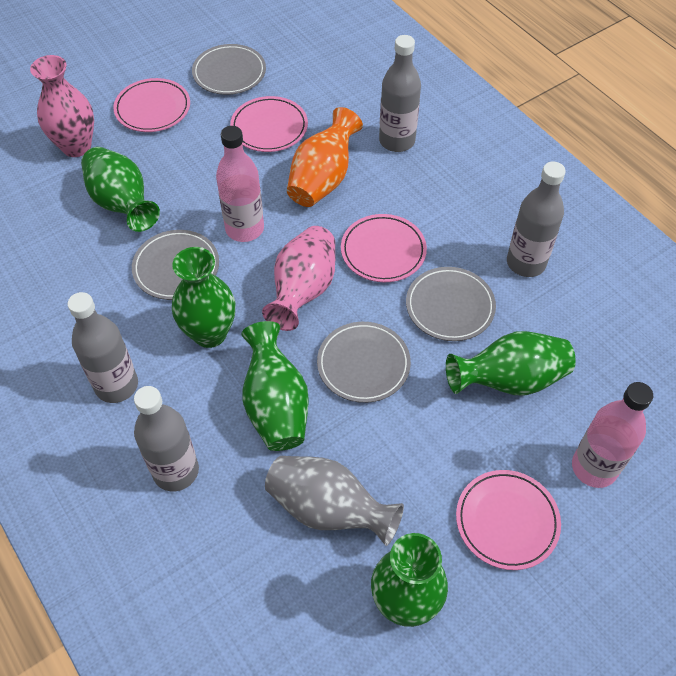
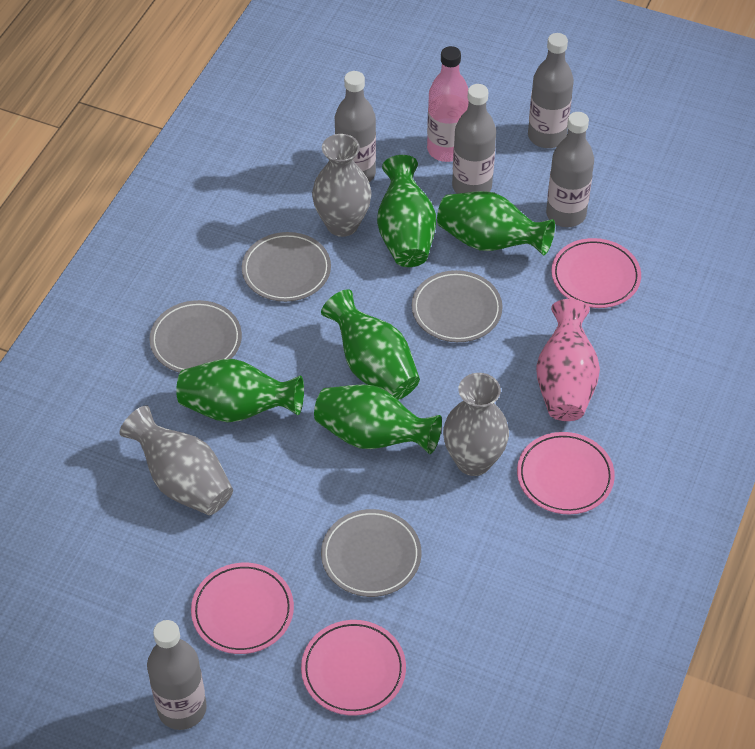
grey bottle: [67,292,138,403] [134,386,199,491] [379,35,421,152] [507,161,566,277] = 4 -> [147,620,207,730] [335,71,376,182] [452,84,496,194] [528,33,574,148] [546,112,594,227] = 5
grey vase: [265,456,404,546] = 1 -> [119,406,233,515] [312,134,372,237] [443,373,509,476] = 3
orange vase: [287,107,363,207] = 1 -> none = 0
pink bottle: [216,126,264,242] [572,382,653,488] = 2 -> [427,46,469,162] = 1
pink vase: [30,55,94,157] [262,226,335,331] = 2 -> [536,299,600,421] = 1

